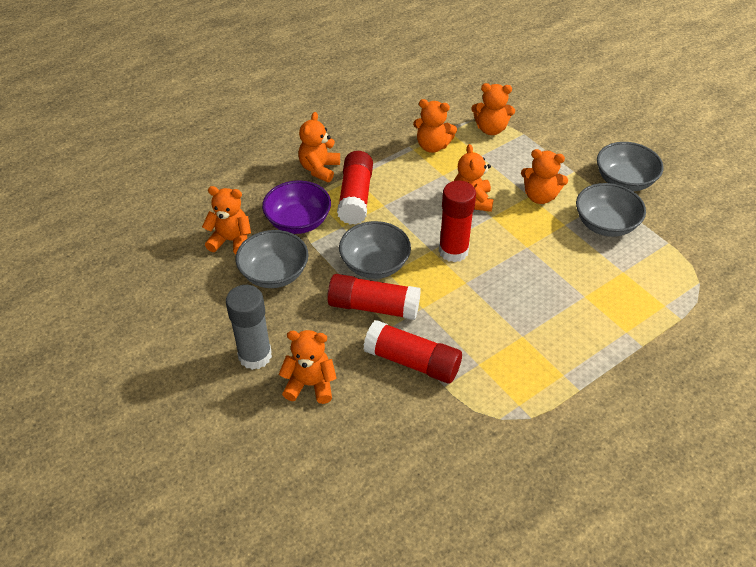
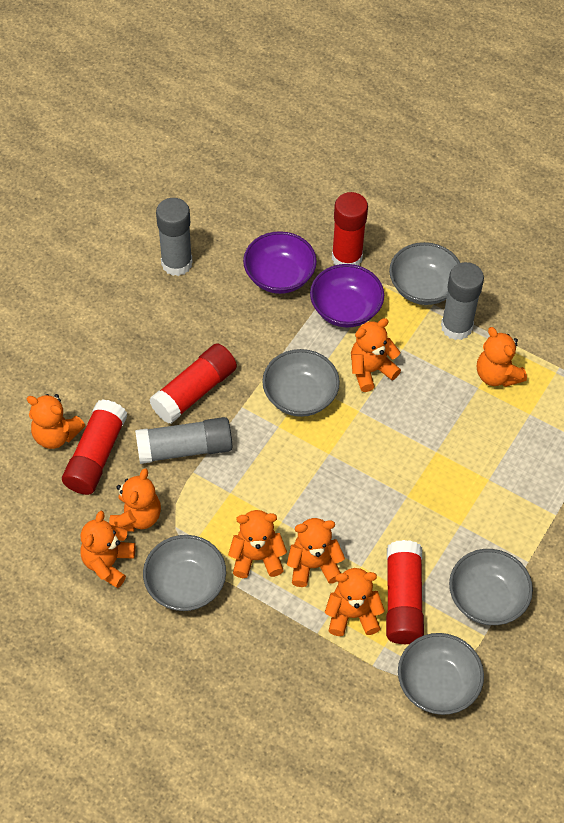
grey bowl: [236,230,309,288] [339,221,411,279] [576,183,646,237] [597,142,664,191] = 4 -> [143,535,226,611] [262,349,340,417] [389,242,460,305] [398,633,484,715] [449,549,533,625] = 5
grey glue stick: [226,285,272,370] = 1 -> [135,417,232,464] [156,198,192,276] [441,262,484,340] = 3
orange teddy bear: [202,186,251,255] [279,330,337,404] [298,112,340,182] [413,99,457,153] [454,144,494,212] [471,83,515,135] [521,149,568,204] = 7 -> [27,394,85,449] [81,511,135,588] [109,468,161,532] [228,510,287,578] [287,518,345,587] [325,568,385,636] [351,318,401,392] [477,327,527,387] = 8
purple bowl: [262,180,331,234] = 1 -> [243,231,317,294] [310,264,384,327] = 2

